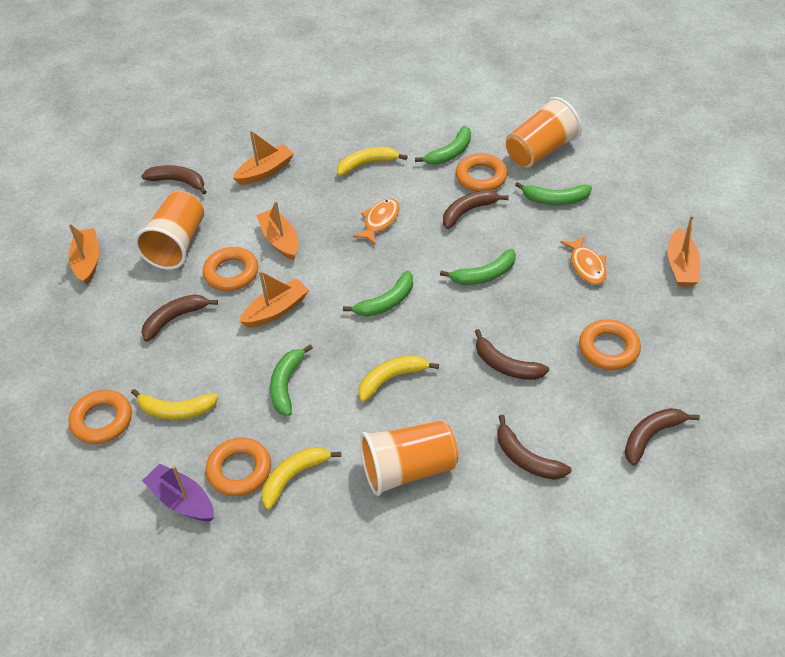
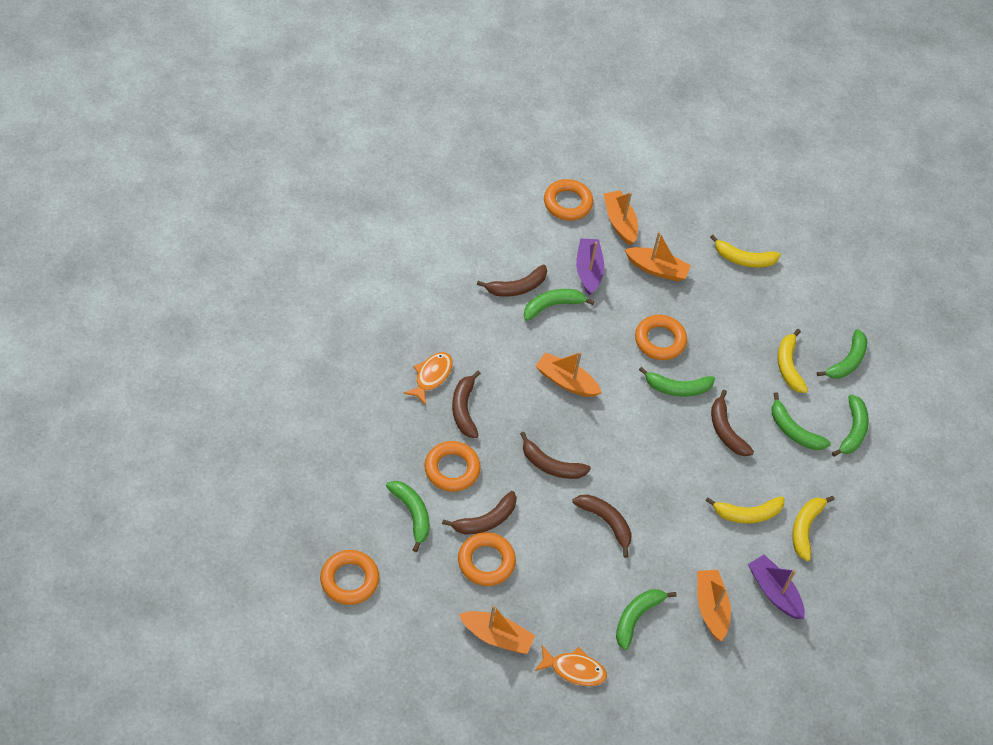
green banana: [270,344,313,416] [343,271,413,317] [415,126,471,165] [440,249,516,285] [515,182,592,205] = 5 -> [386,481,429,552] [524,289,595,321] [616,589,677,650] [639,367,715,397] [772,392,831,450] [817,329,867,379] [832,394,869,457] = 7
orange cup: [135,191,204,270] [360,421,458,496] [506,97,582,168] = 3 -> none = 0
purple boat: [142,463,214,521] = 1 -> [576,238,604,295] [748,555,805,619] = 2

